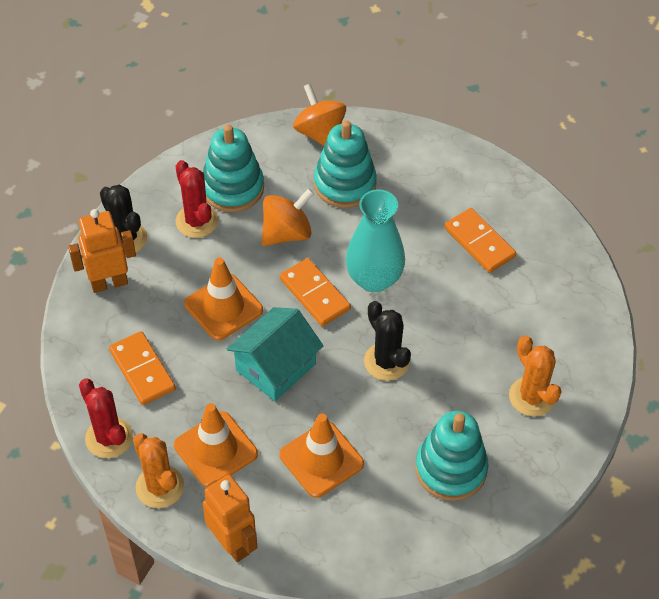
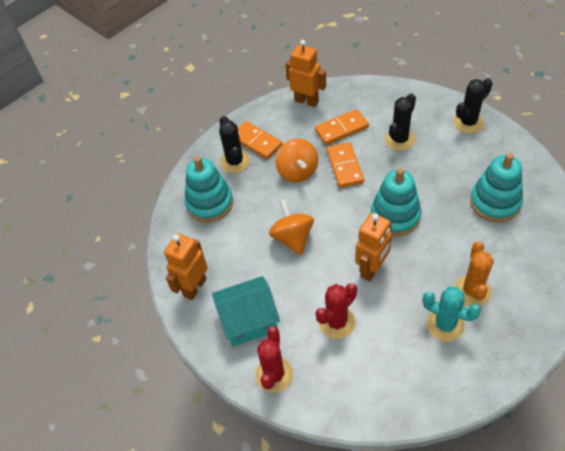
black cactus: [100,185,147,256] [364,301,411,381] = 2 -> [219,116,250,173] [385,93,416,151] [453,78,493,133] = 3
orange cactus: [133,433,184,508] [509,336,562,416] = 2 -> [454,241,494,306] = 1
orange robot: [68,209,136,293] [203,475,257,562] = 2 -> [164,233,208,300] [285,40,326,107] [355,213,392,282] = 3
orange traffic cone: [174,403,258,487] [184,257,263,341] [279,414,364,498] = 3 -> none = 0
turquoise cactus: none = 0 -> [423,287,481,342] = 1
turquoise vase: [346,189,405,292] = 1 -> none = 0

